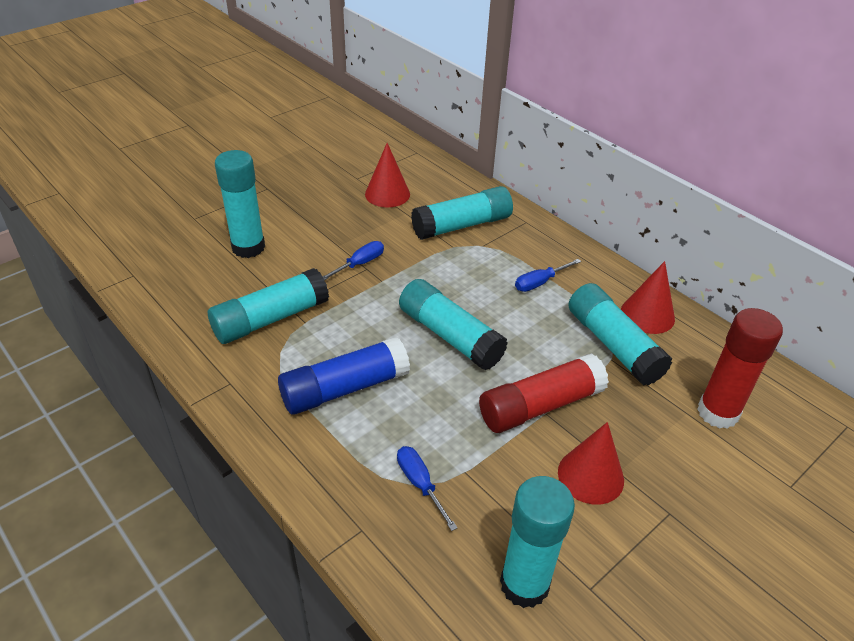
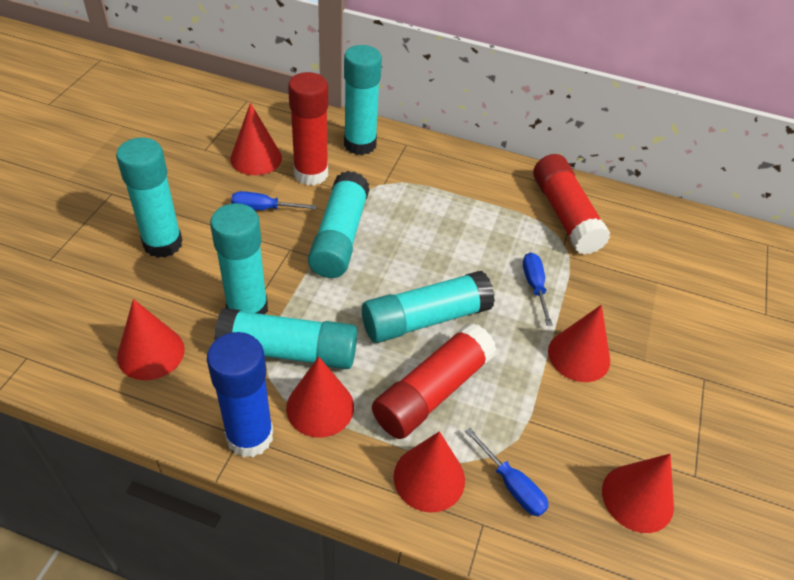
red cone: [365,143,410,208] [558,422,624,505] [621,261,675,334] = 3 -> [117,299,185,380] [230,103,282,175] [286,357,354,437] [394,431,465,513] [548,305,610,382] [602,454,674,533] = 6
red glue stick: [479,353,609,433] [697,308,783,429] = 2 -> [288,72,328,185] [372,323,497,439] [533,154,610,254] = 3

